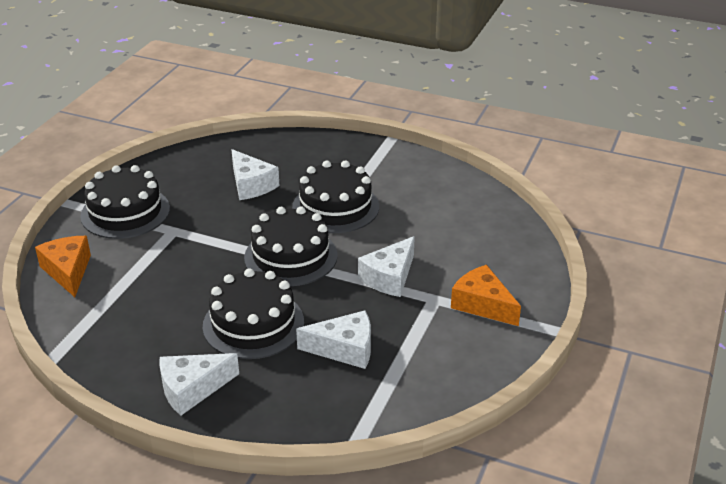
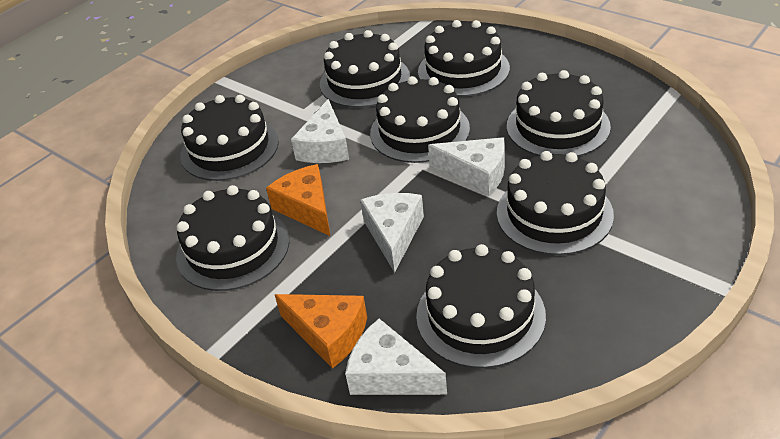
black cake: [80,165,170,239] [203,268,304,359] [244,206,338,286] [292,160,379,233] = 4 -> [176,185,289,291] [180,95,279,181] [320,30,410,108] [370,76,470,163] [416,244,546,368] [418,20,510,97] [497,151,614,255] [507,70,611,157] = 8

